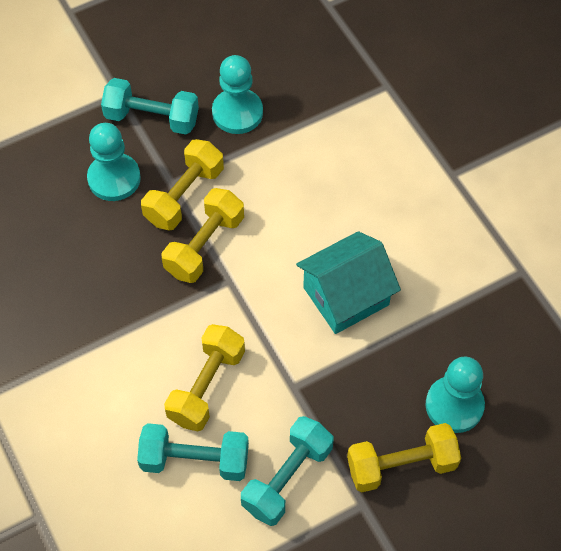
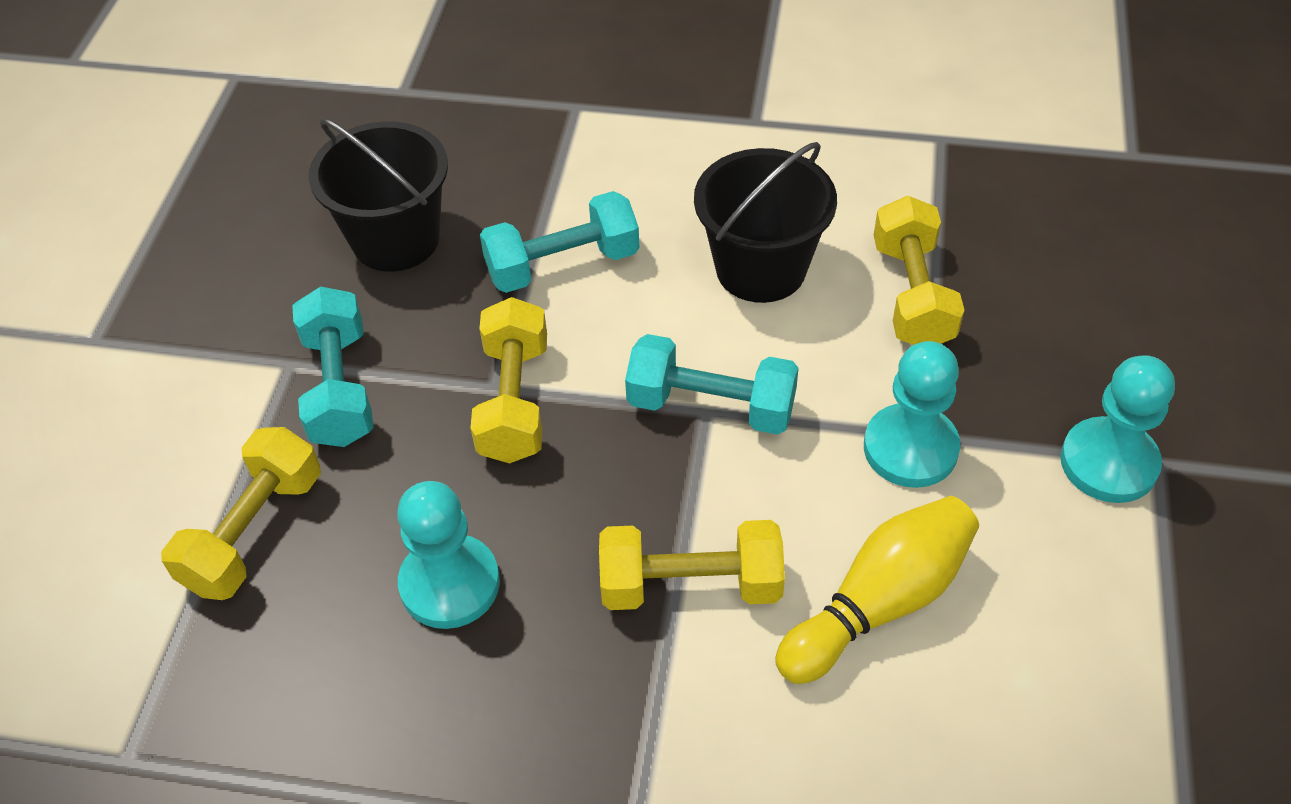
black bucket: none = 0 -> [309,118,448,272] [694,142,837,303] = 2
turquoise house: [296,231,401,334] = 1 -> none = 0
yellow bowling pin: none = 0 -> [775,496,979,684] = 1

